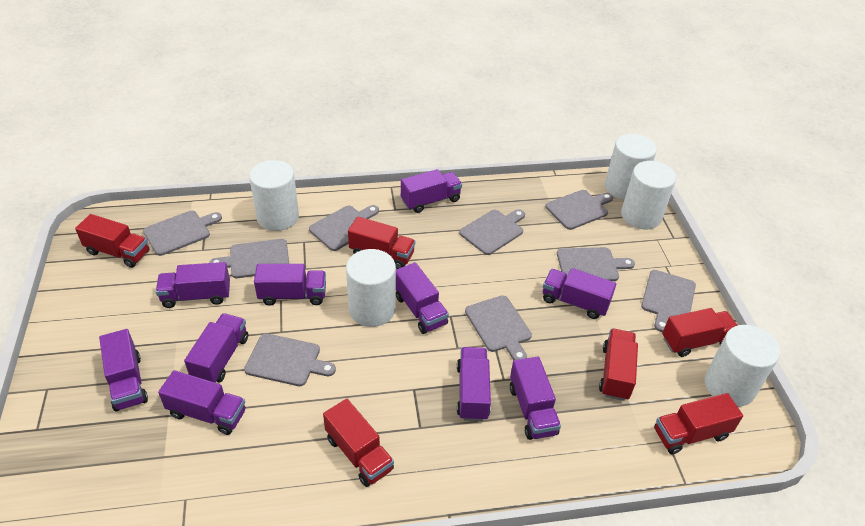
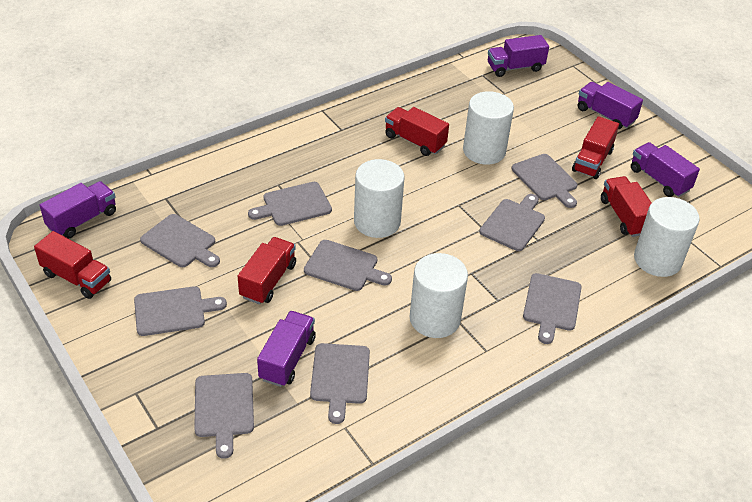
purple truck: [99,329,148,411] [156,262,230,308] [158,370,245,435] [184,313,248,383] [254,264,326,306] [396,262,449,334] [401,169,462,213] [457,347,491,421] [510,357,561,440] [543,268,616,319] = 10 -> [39,181,116,238] [257,311,316,387] [488,35,549,77] [578,82,643,129] [631,142,700,197] = 5
red truck: [75,214,150,268] [323,399,394,487] [348,216,415,269] [599,329,638,401] [654,393,743,454] [662,308,738,357] = 6 -> [34,231,111,299] [238,237,296,305] [385,107,449,156] [572,116,619,179] [601,176,652,237] = 5
white cylinder: [249,160,299,231] [346,249,396,327] [605,134,657,200] [621,161,676,229] [705,325,780,407] = 5 -> [354,159,405,238] [410,253,468,338] [463,91,514,165] [634,197,700,277] = 4

